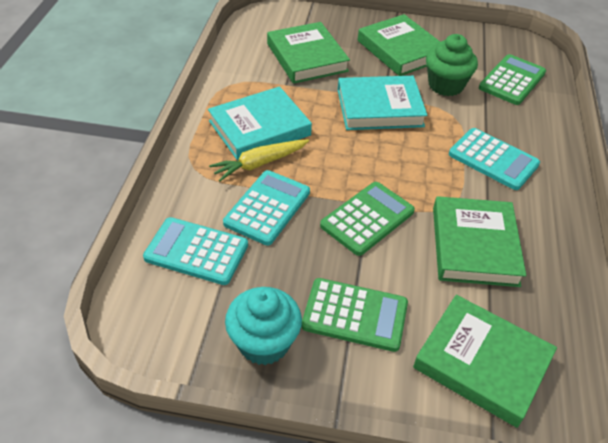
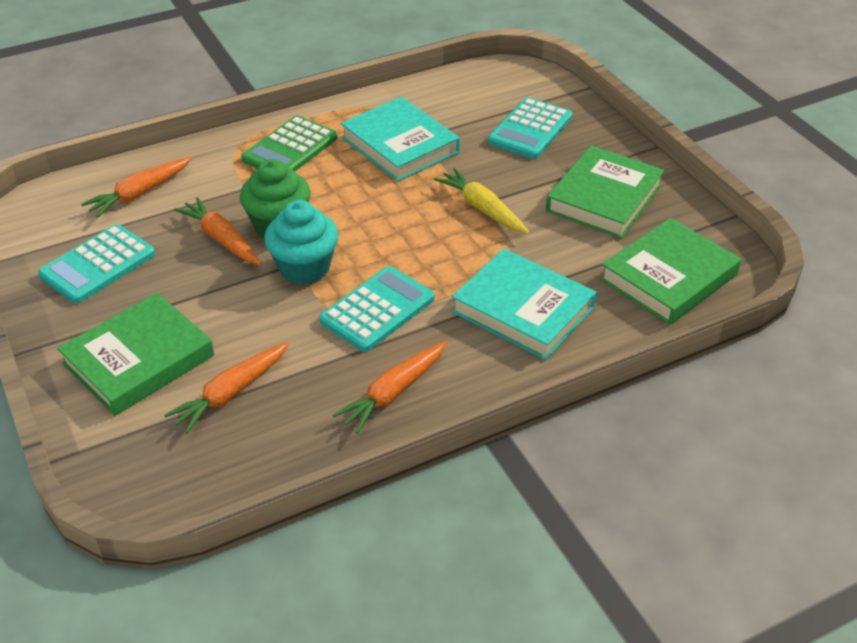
green book: [267,22,350,84] [358,14,440,76] [413,295,557,428] [433,196,526,287] = 4 -> [57,293,214,416] [546,146,665,239] [600,218,741,325] = 3
green calculator: [301,278,408,352] [320,182,415,256] [479,54,546,105] = 3 -> [241,115,338,171] = 1
orange carrot: none = 0 -> [81,157,192,218] [164,342,289,434] [174,197,261,265] [332,341,446,434] = 4

